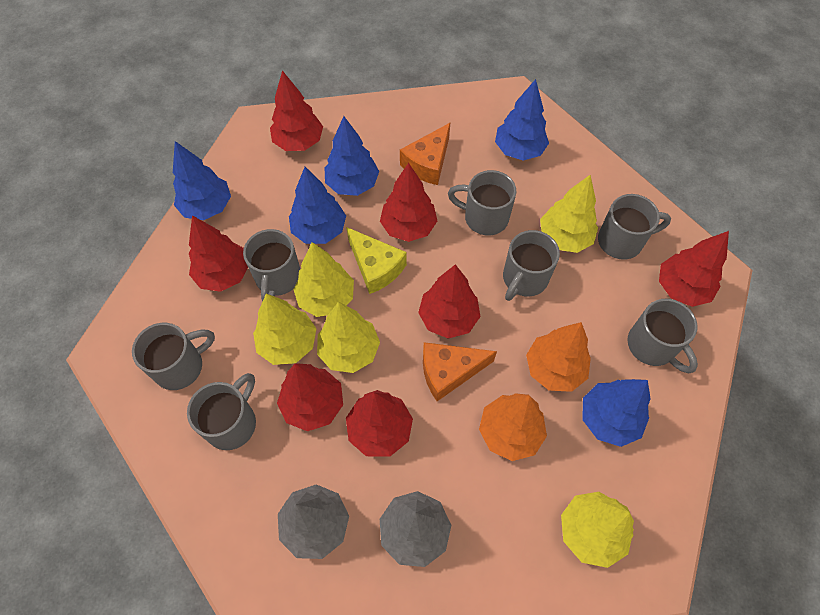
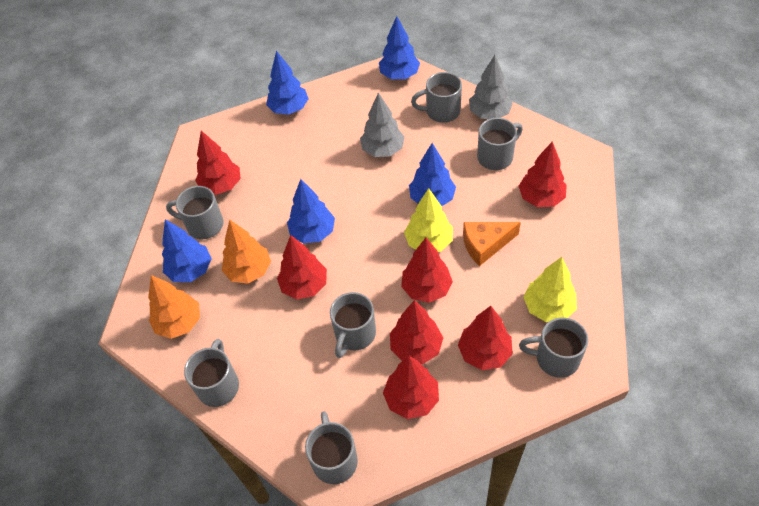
orange cheese: [400,123,450,185] [423,342,497,401] = 2 -> [463,222,521,266] = 1
yellow cheese: [346,227,407,294] = 1 -> none = 0
yellow tree: [253,293,316,365] [293,242,354,317] [317,302,380,373] [540,175,598,253] [561,492,634,568] = 5 -> [404,188,453,252] [523,257,577,322] = 2

